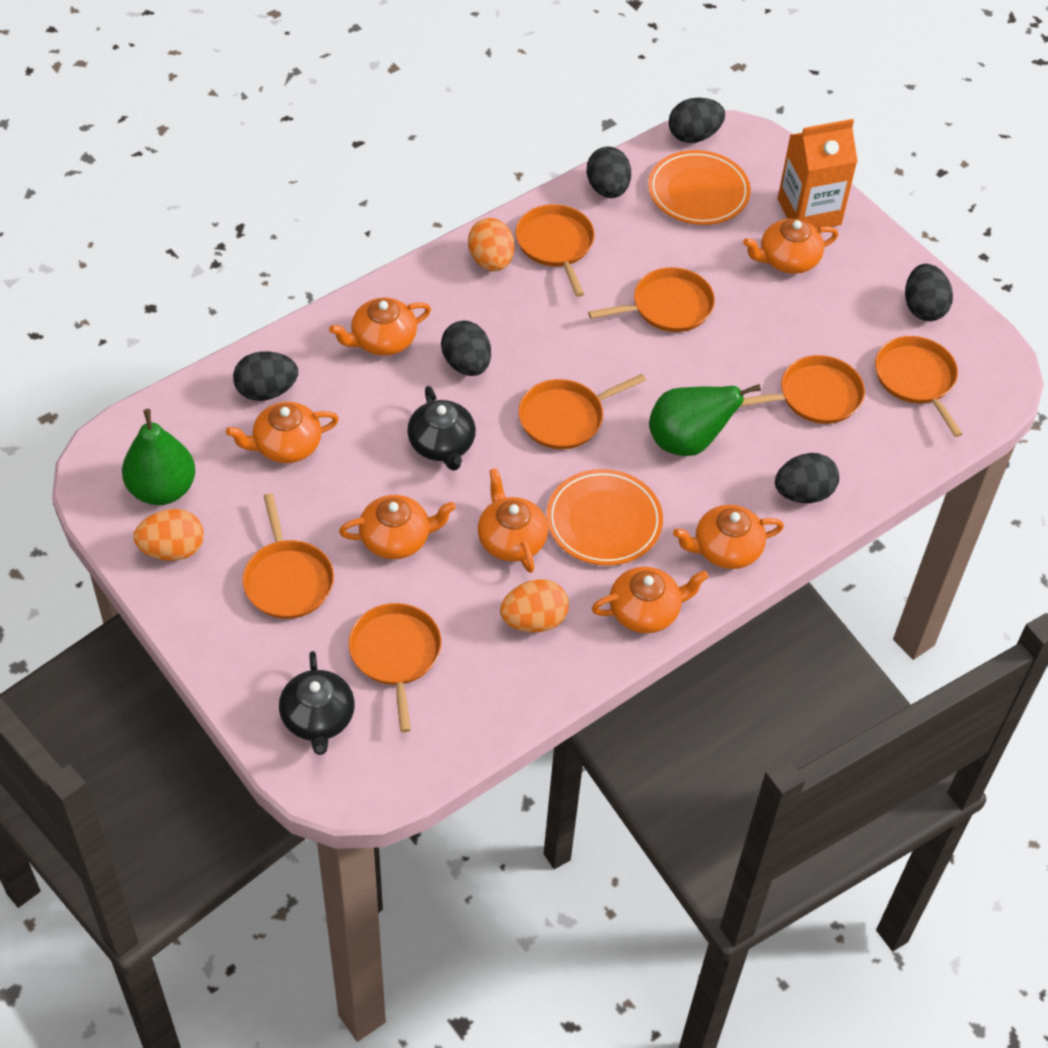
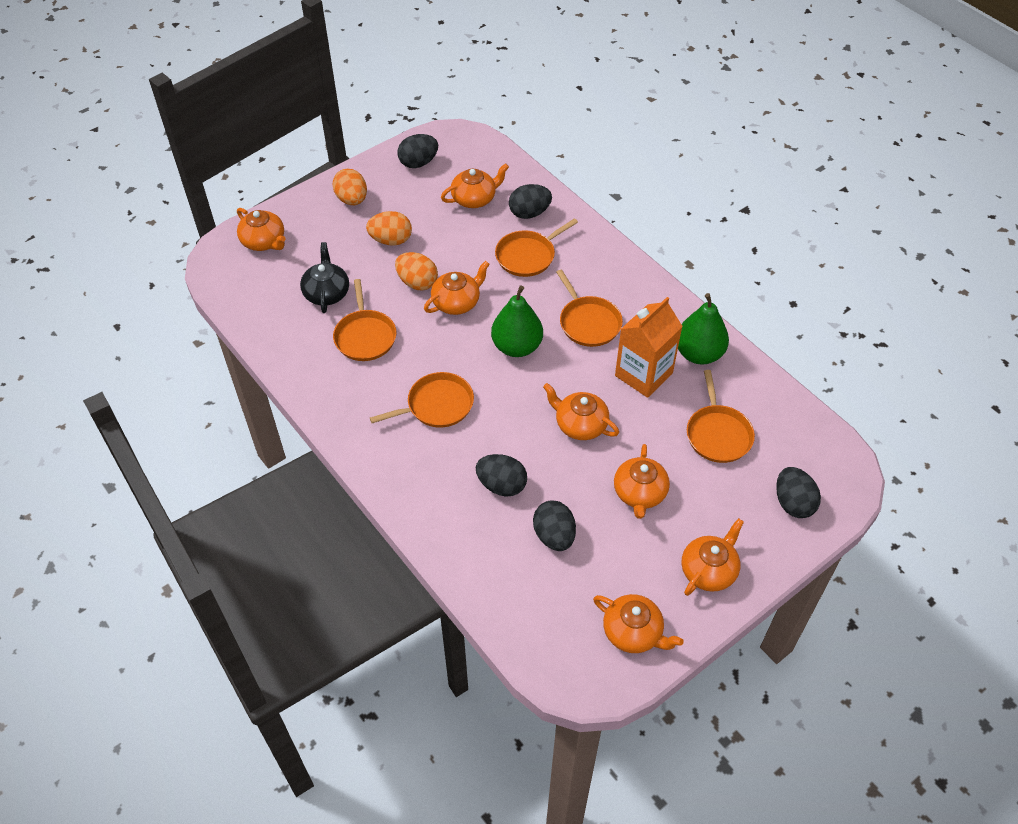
black egg: [233,351,298,401] [441,320,491,376] [586,147,631,198] [669,98,725,143] [775,453,839,503] [905,264,953,321] = 6 -> [398,134,438,168] [476,454,527,497] [509,184,552,219] [533,501,576,551] [776,467,821,518] = 5
black teapot: [279,651,355,755] [407,386,476,471] = 2 -> [300,242,349,313] = 1
orange pan: [242,493,334,619] [349,603,442,732] [516,204,595,297] [518,374,646,449] [588,267,715,332] [740,355,865,424] [875,336,963,437] = 7 -> [333,279,397,361] [370,372,474,427] [495,218,578,277] [556,270,623,347] [687,370,755,463] = 5
orange plate: [546,469,663,566] [648,150,751,225] = 2 -> none = 0

